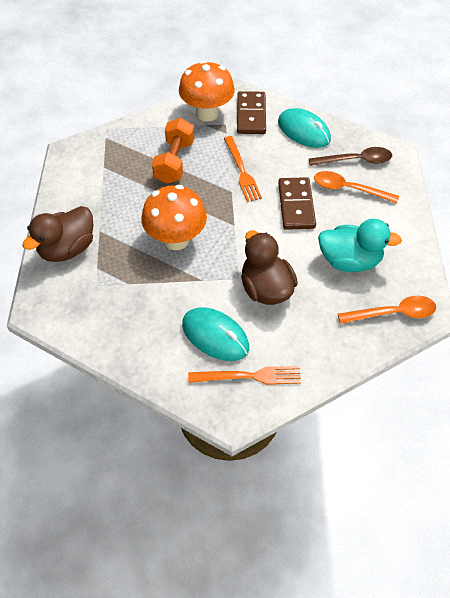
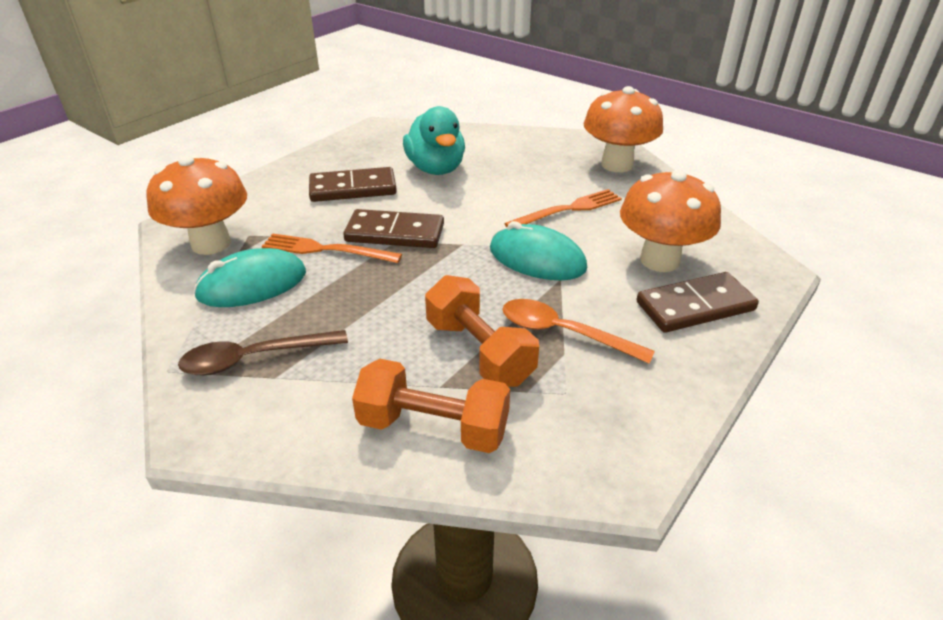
brown domino: [237,91,266,134] [278,177,316,230] = 2 -> [309,167,397,202] [343,209,444,248] [636,272,759,333] = 3
brown duck: [22,206,93,262] [241,230,298,305] = 2 -> none = 0
orange dumbbell: [152,118,194,184] = 1 -> [352,359,510,453] [425,275,539,387] = 2
orange mushroom: [141,185,207,250] [179,60,235,122] = 2 -> [146,155,247,255] [584,86,663,172] [620,169,721,272] = 3
orange spoon: [314,171,399,203] [338,296,436,324] = 2 -> [502,299,655,364] = 1

